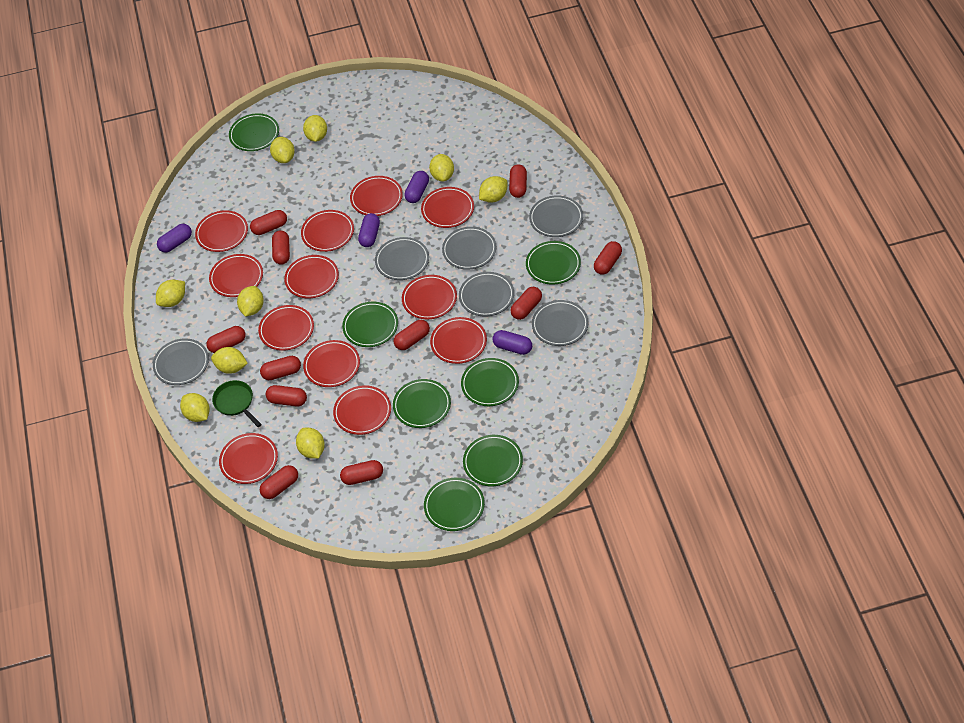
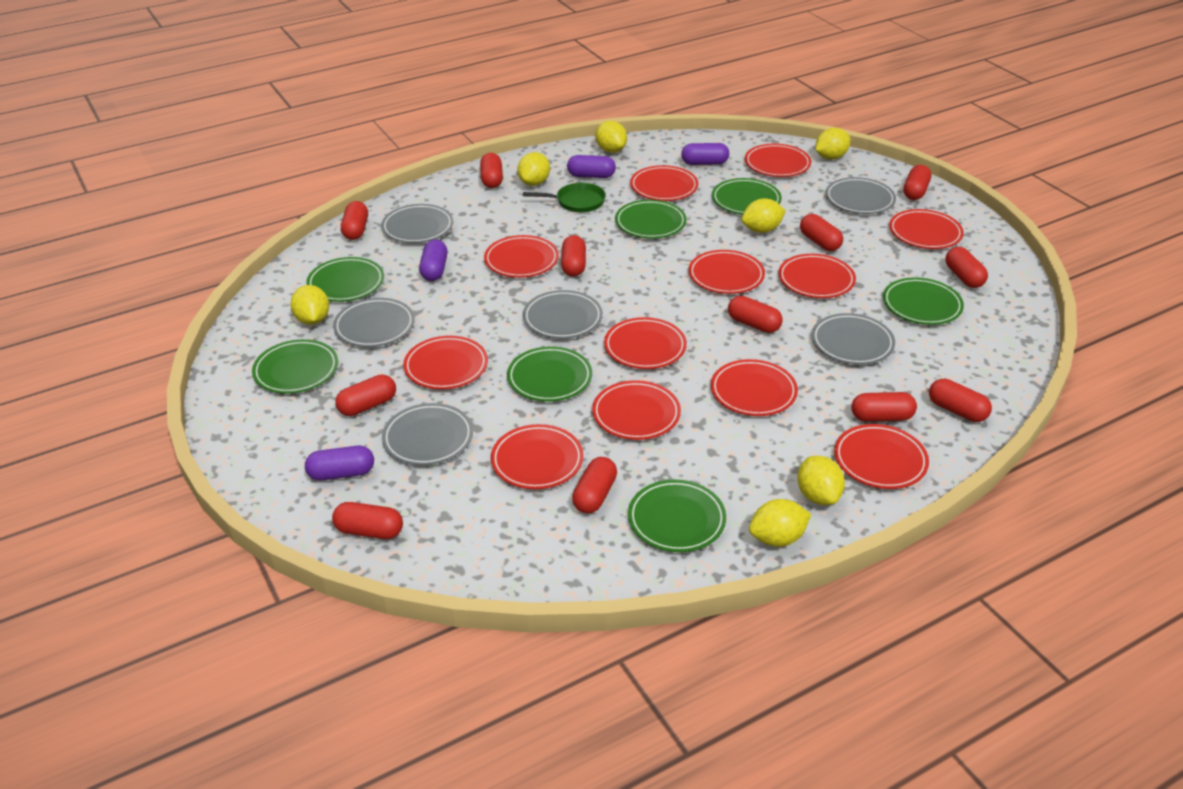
red capsule: [206,326,246,353] [250,210,287,235] [260,356,301,380] [260,465,298,499] [266,385,307,406] [272,230,290,265] [340,460,383,485] [394,320,430,350] [509,164,527,198] [511,287,542,320] [594,241,622,275] = 11 -> [332,502,403,539] [335,375,396,416] [341,201,368,240] [480,153,503,188] [561,235,586,277] [572,457,617,513] [728,296,783,333] [800,214,843,251] [851,392,917,422] [904,165,931,200] [929,379,992,422] [945,247,988,288] = 12
yellow lemon: [156,280,185,307] [180,393,210,422] [211,347,248,374] [237,286,264,317] [270,137,295,163] [296,428,325,459] [303,115,327,142] [429,154,454,182] [479,176,507,203] = 9 -> [290,285,329,325] [517,152,550,186] [596,121,627,153] [741,198,786,233] [749,499,811,547] [797,456,845,505] [816,128,850,159] = 7

